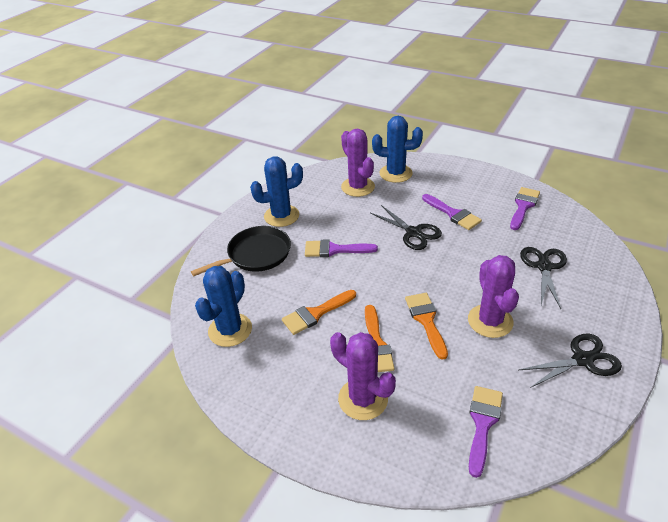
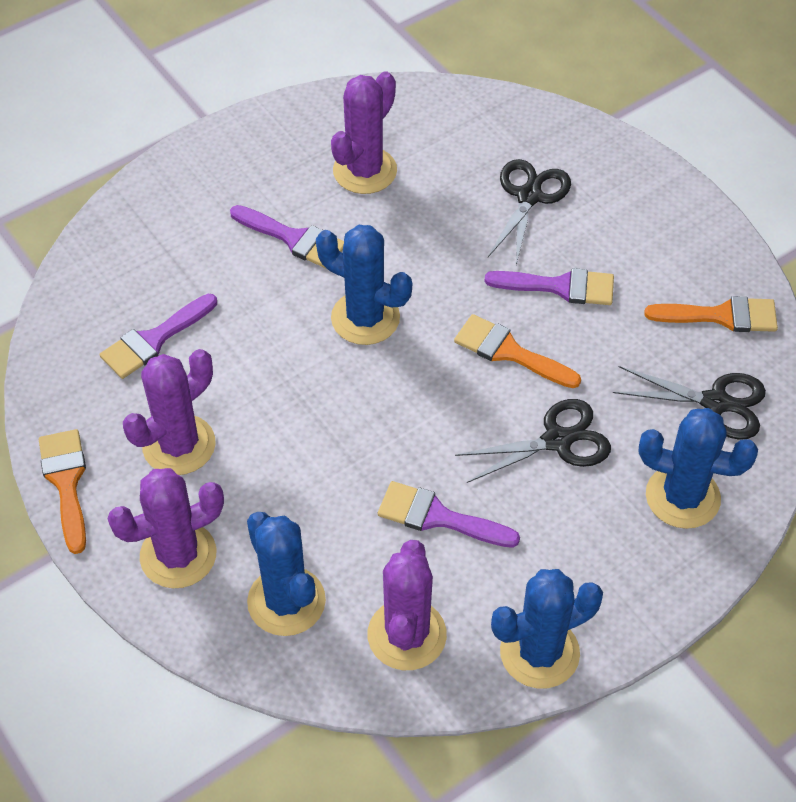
black pan: [191,226,291,276] = 1 -> none = 0
blue cactus: [195,266,252,347] [250,156,303,227] [372,116,423,183] = 3 -> [247,512,326,636] [316,225,412,345] [491,569,603,689] [638,408,758,529] = 4
purple cactus: [330,332,396,420] [341,129,375,197] [468,255,519,338] = 3 -> [107,468,224,588] [123,349,216,475] [331,72,397,194] [368,540,447,670] = 4

